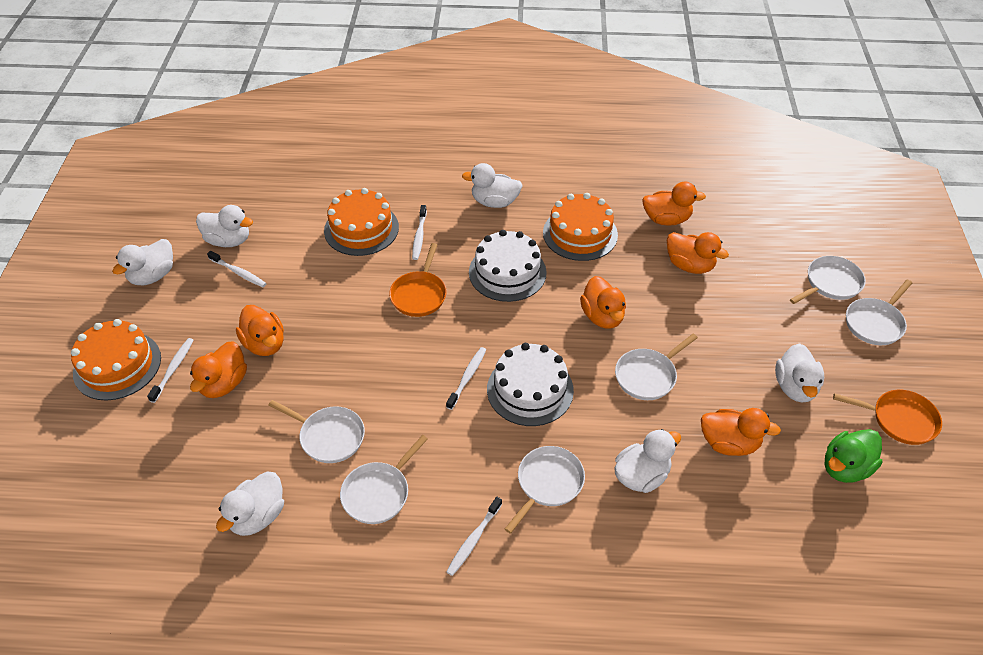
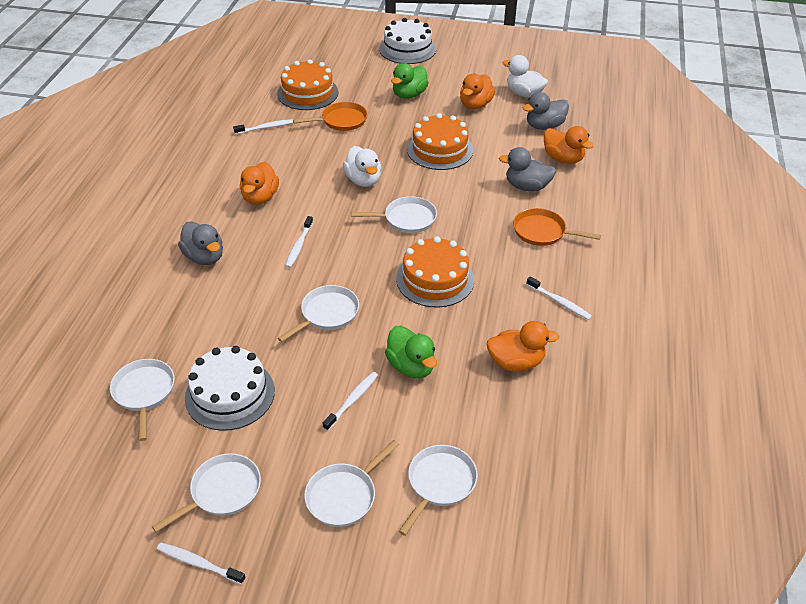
green duck: [824,429,882,483] = 1 -> [385,326,437,378] [391,63,429,99] = 2
grey duck: none = 0 -> [178,221,223,265] [499,147,556,191] [523,92,569,130] = 3
orange duck: [190,341,247,398] [236,305,284,356] [580,276,626,329] [642,182,706,226] [667,232,729,274] [701,408,781,456] = 6 -> [240,161,279,205] [460,74,495,109] [486,321,559,371] [544,126,594,164] = 4
white duck: [112,239,173,285] [196,205,253,247] [216,471,284,536] [462,163,523,208] [614,429,681,493] [775,343,824,403] = 6 -> [343,146,381,187] [503,55,548,98] = 2

